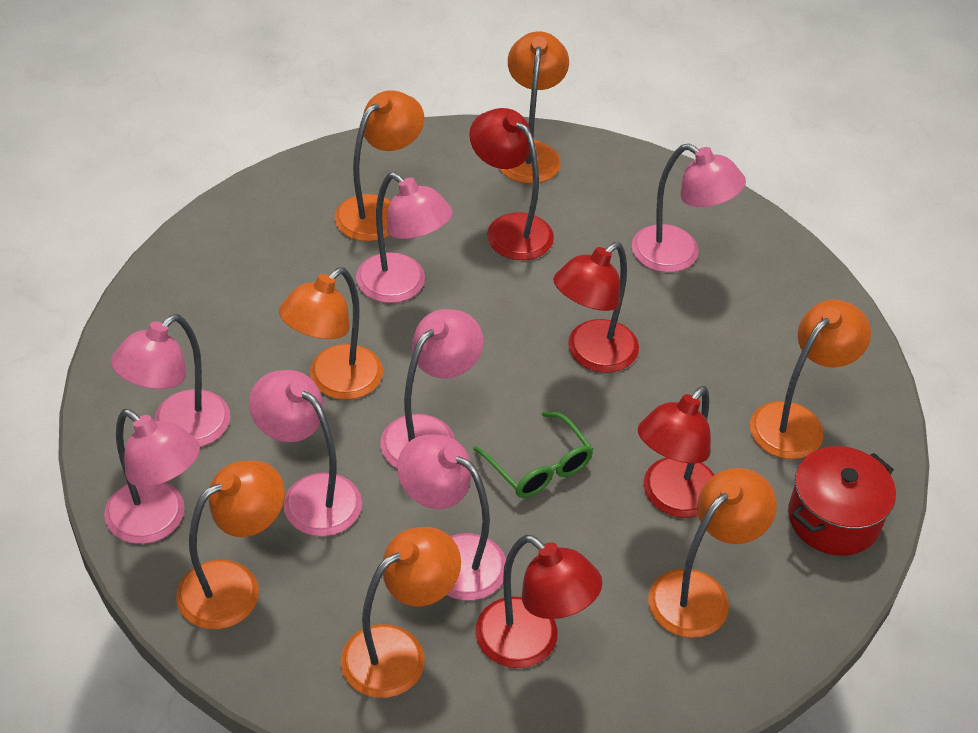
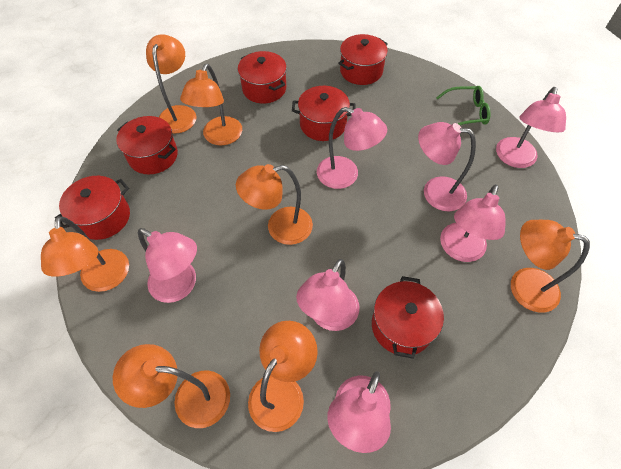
red lamp: [469,108,554,260] [475,535,602,668] [553,242,639,373] [638,386,715,518] = 4 -> none = 0
red pot: [788,446,896,556] = 1 -> [55,176,130,240] [116,116,178,174] [238,51,287,104] [292,86,356,141] [338,34,388,85] [372,276,444,359] = 6

